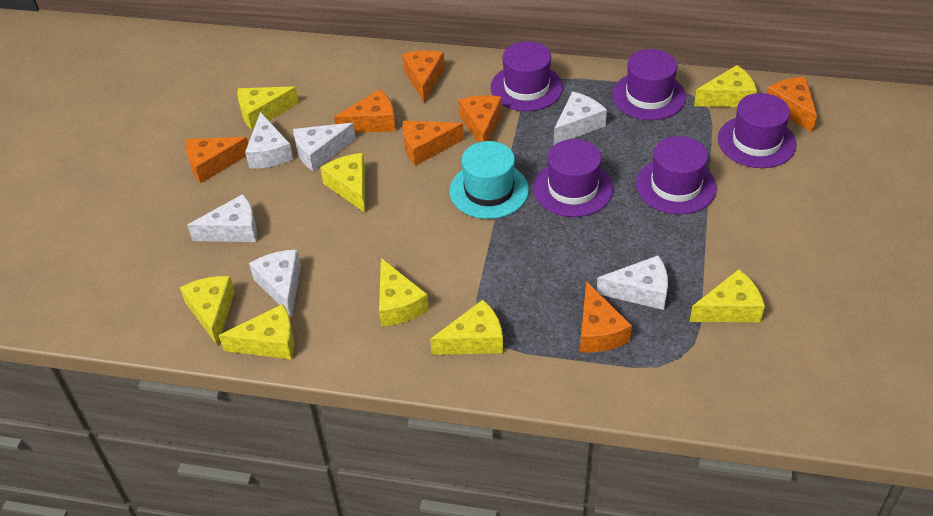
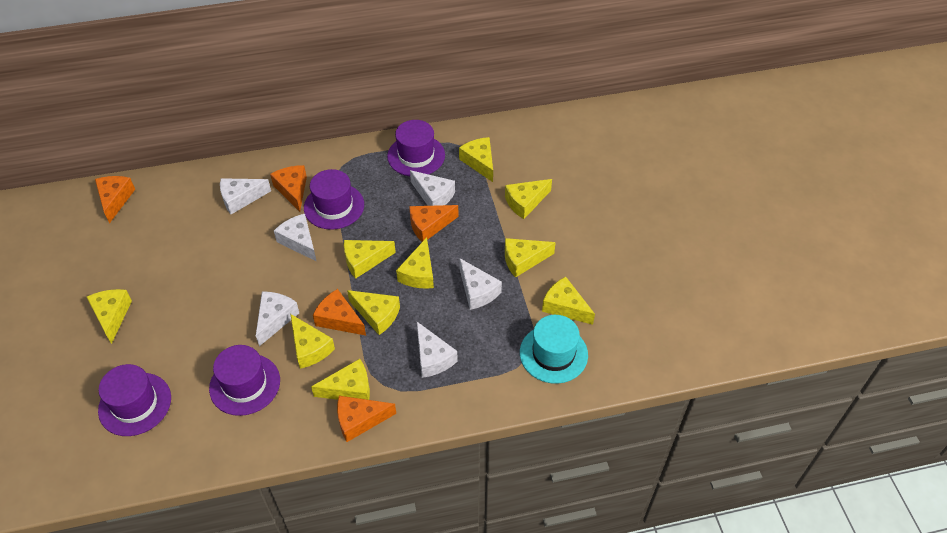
orange cheese: [186,137,248,183] [334,89,396,133] [402,50,445,103] [402,121,464,166] [458,95,502,142] [580,281,632,353] [766,77,817,133] = 7 -> [95,176,135,223] [270,165,307,212] [313,289,366,336] [337,396,396,442] [409,205,459,242] = 5
purple hat: [491,41,563,111] [533,139,613,217] [612,49,686,120] [636,136,717,215] [718,93,797,168] = 5 -> [98,364,171,436] [209,345,280,416] [304,169,364,230] [387,120,445,176] = 4
yellow cheese: [180,276,235,346] [219,304,294,360] [237,86,299,130] [320,153,365,212] [379,258,429,327] [430,300,503,355] [689,269,765,322] [694,65,757,107] = 8 -> [87,289,132,344] [291,314,335,369] [311,359,370,400] [344,240,396,279] [347,290,400,335] [396,237,434,289] [459,137,493,182] [505,179,552,219] [505,238,556,278] [542,277,595,325] = 10

